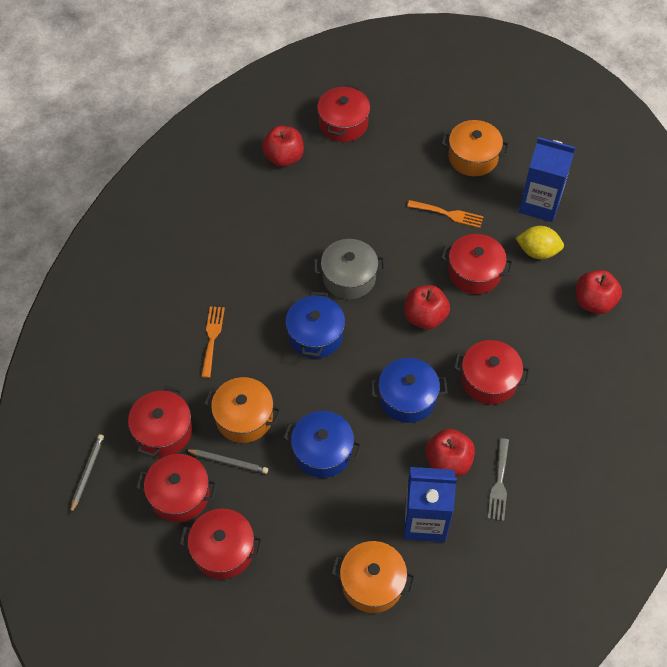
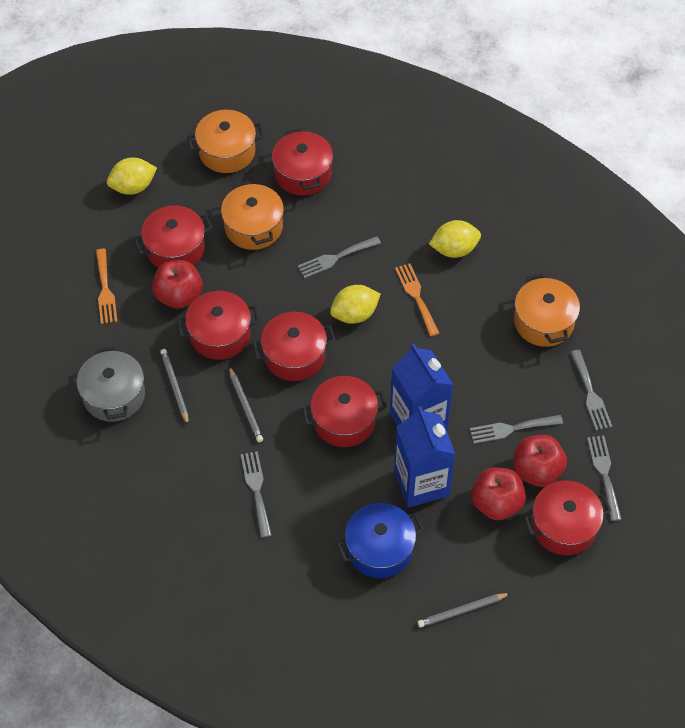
blue pot: [283,411,362,478] [285,292,345,358] [370,358,448,423] = 3 -> [337,503,424,578] = 1
grey fork: [488,438,509,521] = 1 -> [241,451,272,538] [298,236,381,278] [470,415,563,444] [571,350,612,431] [587,436,622,521] = 5
grey pencil: [70,434,104,514] [186,449,268,474] = 2 -> [160,349,189,426] [229,366,263,442] [417,593,511,628] = 3
red apple: [262,126,304,167] [404,285,450,330] [425,429,475,477] [576,270,622,314] = 4 -> [152,260,203,309] [471,467,526,520] [513,435,567,487] = 3
yellow lemon: [516,226,564,259] = 1 -> [107,158,157,195] [330,285,381,324] [429,220,481,258] = 3

